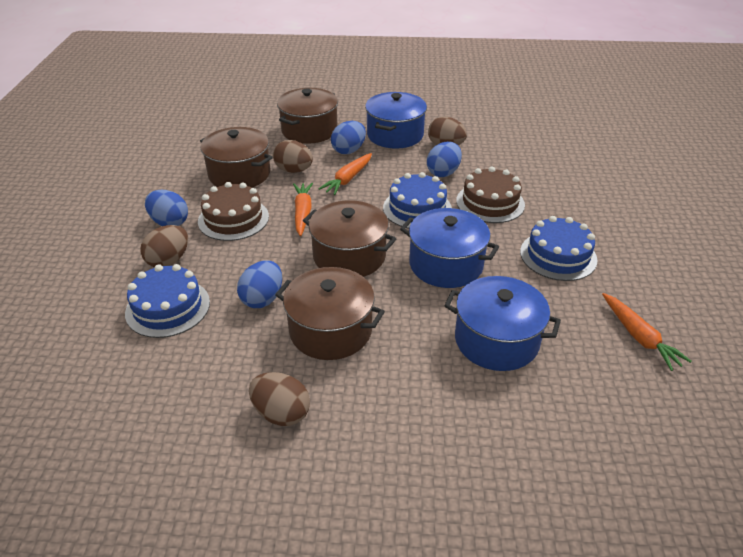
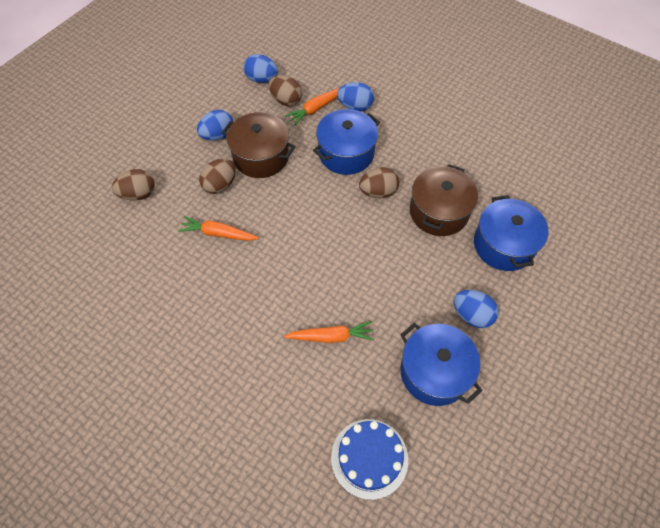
blue cake: [125,264,210,338] [383,172,452,229] [520,216,598,281] = 3 -> [331,419,408,500] = 1
brown cake: [198,182,269,241] [456,167,525,223] = 2 -> none = 0
brown pot: [200,127,273,188] [275,267,385,360] [277,88,338,144] [303,200,397,277] = 4 -> [222,112,295,178] [410,164,478,236] = 2

